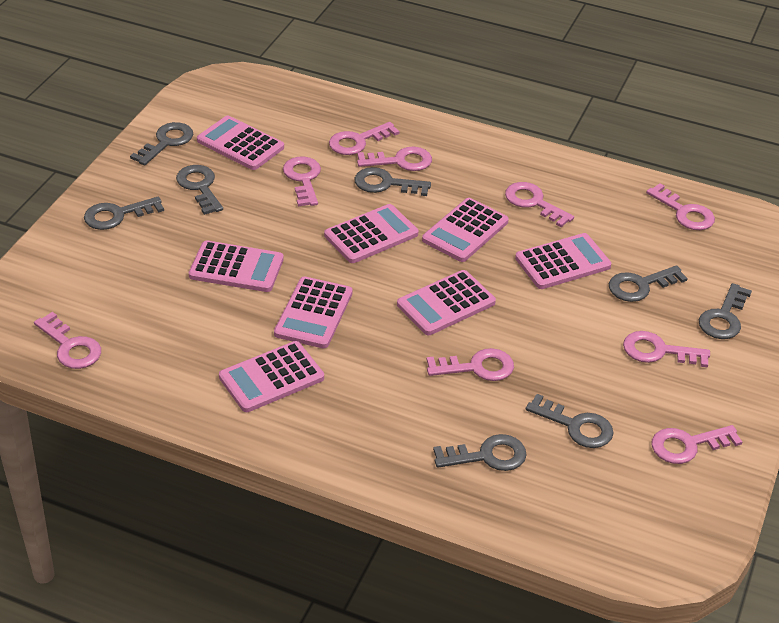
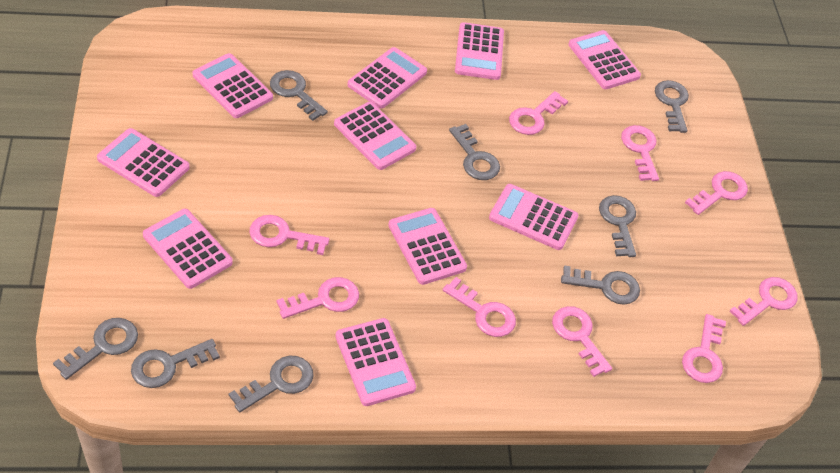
pink calculator: [189,240,284,292] [197,116,284,170] [219,341,324,412] [274,276,352,348] [324,204,418,263] [397,270,496,335] [422,198,509,262] [515,233,611,289] = 8 -> [97,128,190,197] [143,209,233,289] [193,53,273,118] [334,102,416,170] [335,318,416,406] [347,47,427,109] [388,208,467,285] [455,22,504,80] [489,184,578,250] [568,30,641,89] = 10

